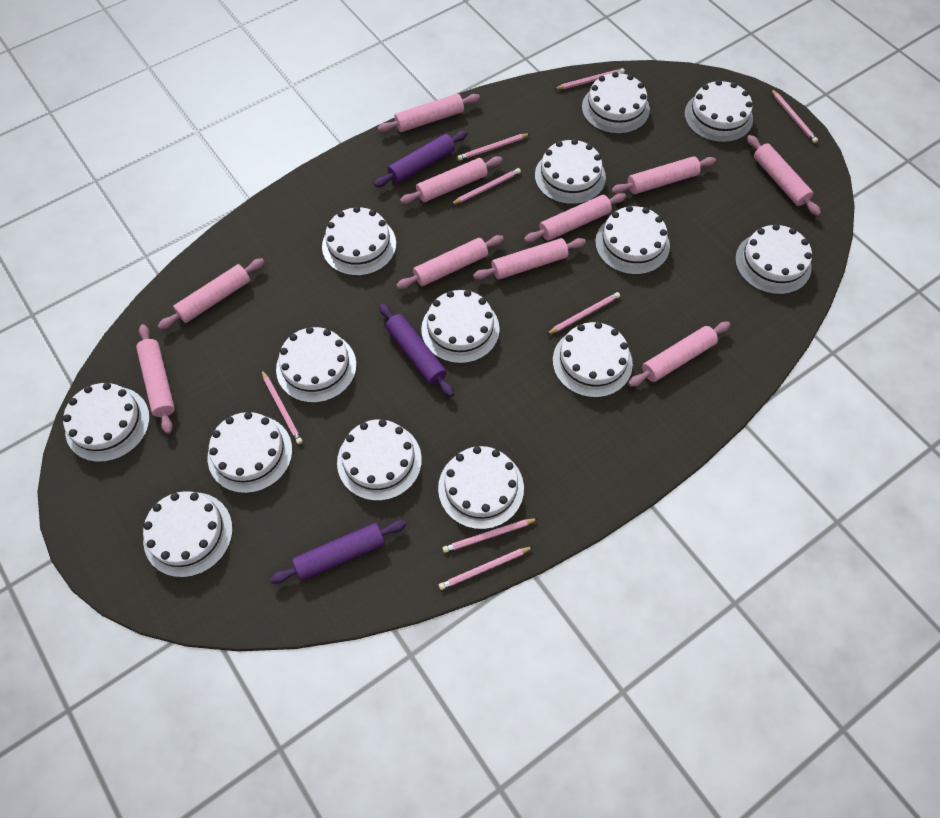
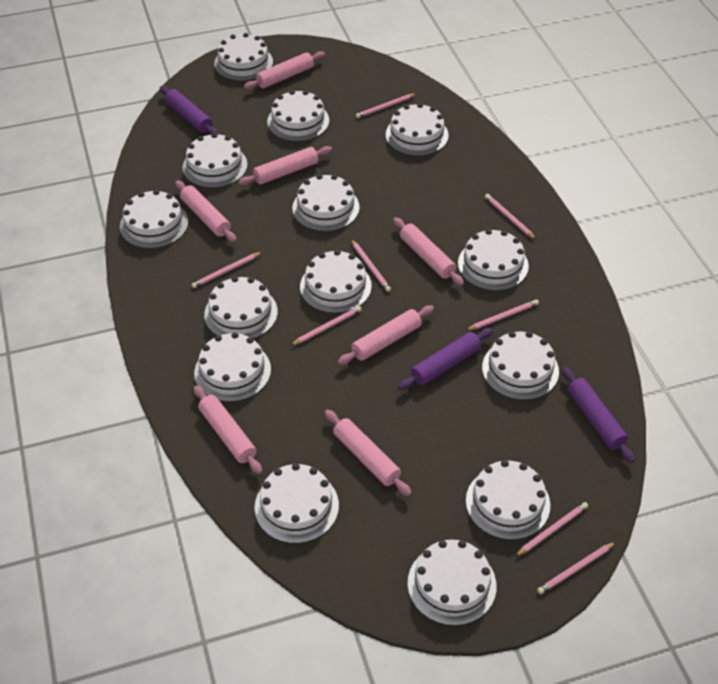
pink rolling pin: [136,324,175,434] [158,258,264,330] [378,94,480,132] [396,235,504,289] [400,156,503,204] [473,238,586,280] [524,193,626,243] [611,156,716,194] [628,322,730,387] [747,135,821,216] = 10 -> [175,180,237,242] [194,385,262,474] [238,146,332,185] [244,51,325,90] [324,409,412,496] [338,305,434,365] [393,217,464,286] = 7

